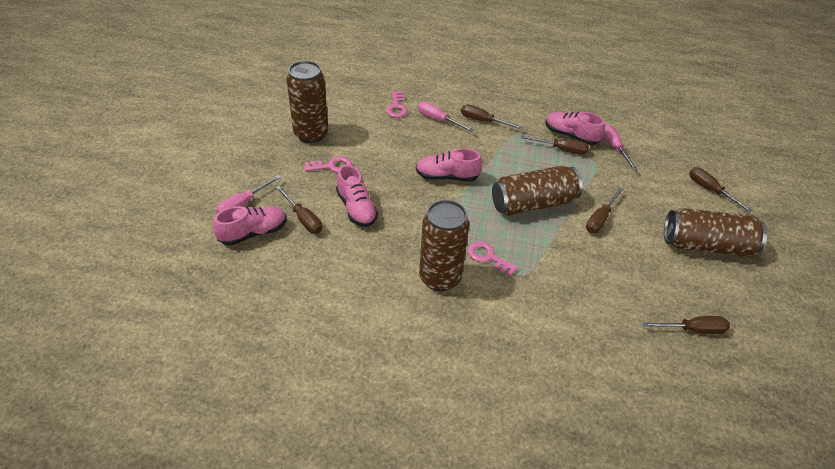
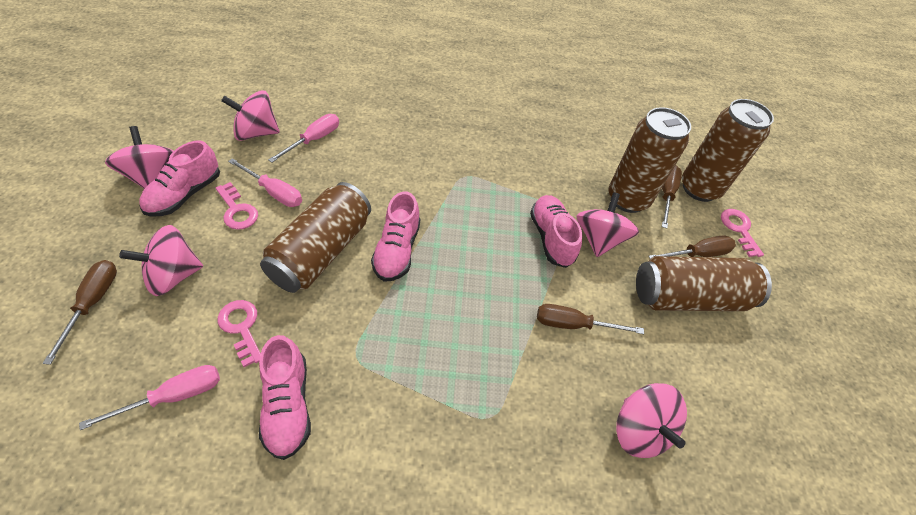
brown screwdriver: [276,186,322,233] [461,104,523,130] [521,135,589,155] [586,187,623,233] [642,316,730,334] [689,167,753,213] = 6 -> [43,260,117,365] [537,304,644,334] [649,235,736,259] [662,165,682,228] = 4
pink spinning top: none = 0 -> [105,126,173,189] [119,225,203,296] [221,90,280,141] [576,192,639,257] [616,383,687,458] = 5

